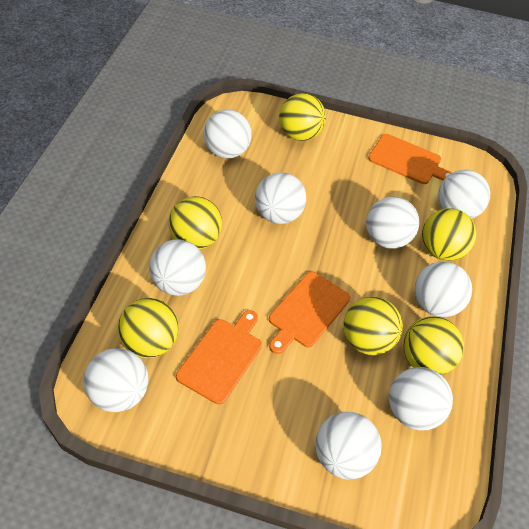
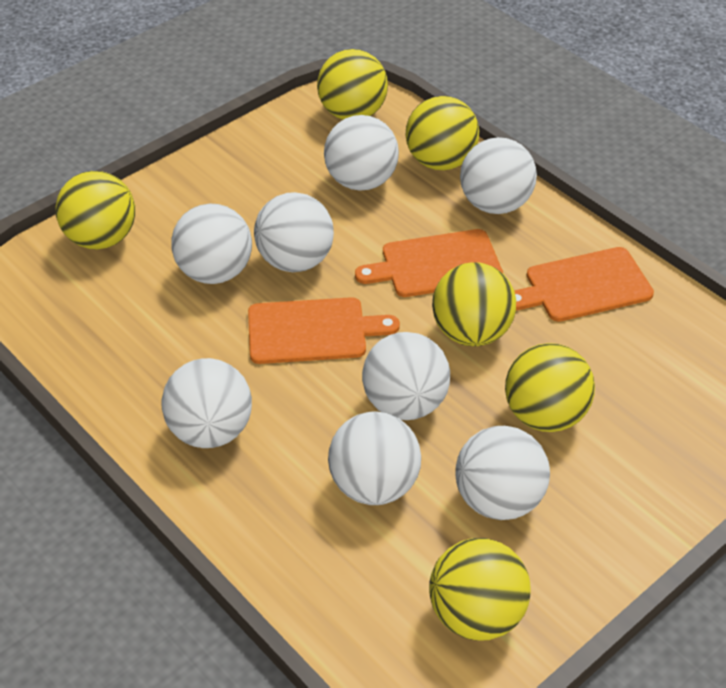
white ball: [84,348,149,412] [149,239,206,296] [203,110,252,159] [255,172,306,224] [315,412,381,479] [366,196,419,249] [389,367,453,431] [415,261,472,317] [438,170,490,219] = 9 -> [162,358,252,448] [171,204,252,284] [254,192,334,272] [324,115,399,190] [328,412,421,505] [362,332,450,420] [455,426,550,520] [460,137,537,214] = 8

